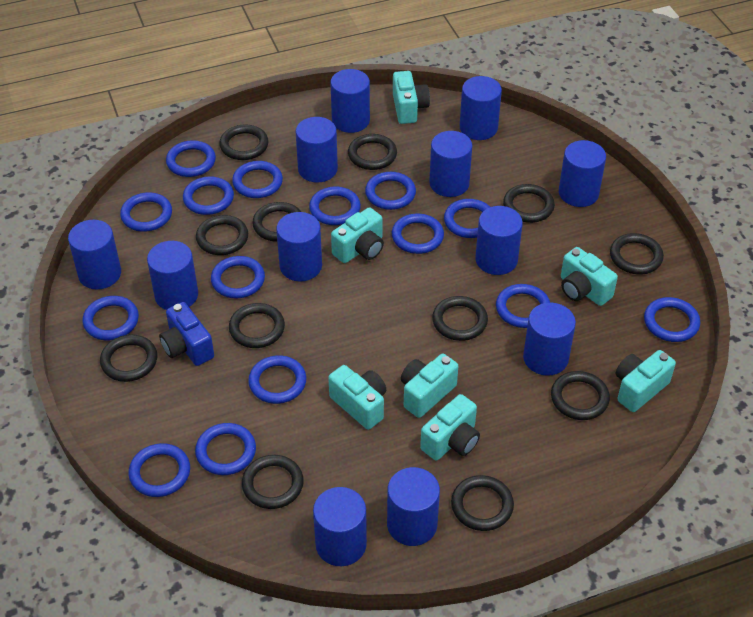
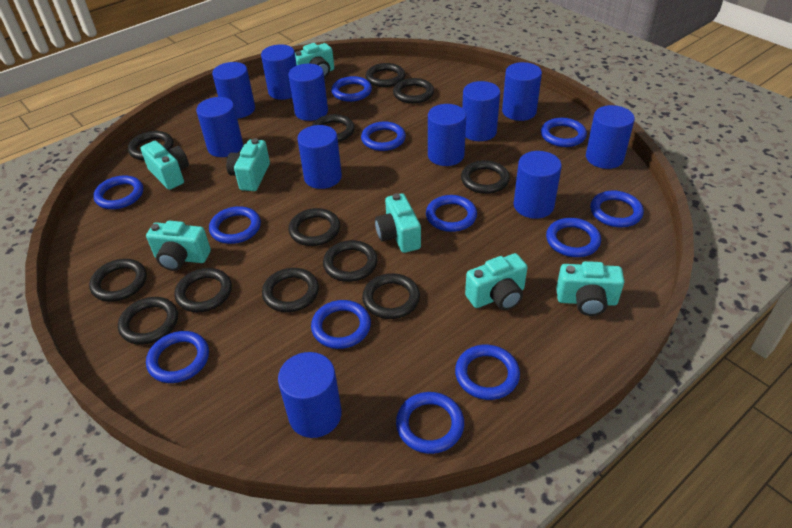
blue camera: [159,302,214,366] = 1 -> none = 0
blue cylinder: [68,220,121,289] [147,241,198,310] [276,212,322,281] [296,117,338,183] [313,487,367,566] [331,69,370,133] [387,467,440,546] [429,131,472,197] [460,76,502,140] [475,206,523,275] [523,303,576,376] [559,140,606,207] = 12 -> [196,97,243,157] [212,62,255,119] [261,44,297,100] [278,352,342,438] [288,64,328,121] [297,125,342,189] [428,104,466,166] [462,81,500,141] [502,62,542,121] [514,151,562,219] [586,105,635,169] = 11
blue ring: [82,296,139,340] [120,192,172,232] [128,443,190,497] [166,140,216,177] [183,176,234,215] [195,423,256,475] [211,256,265,298] [232,161,283,198] [248,355,307,404] [309,186,361,225] [365,172,416,210] [392,214,444,254] [444,199,490,238] [496,284,550,328] [644,297,700,342] = 15 -> [93,175,143,209] [146,331,209,383] [209,206,261,244] [311,300,371,349] [331,76,372,102] [361,121,406,151] [396,392,464,454] [426,195,477,232] [455,345,520,400] [541,118,587,147] [546,218,601,257] [590,191,644,228] = 12

